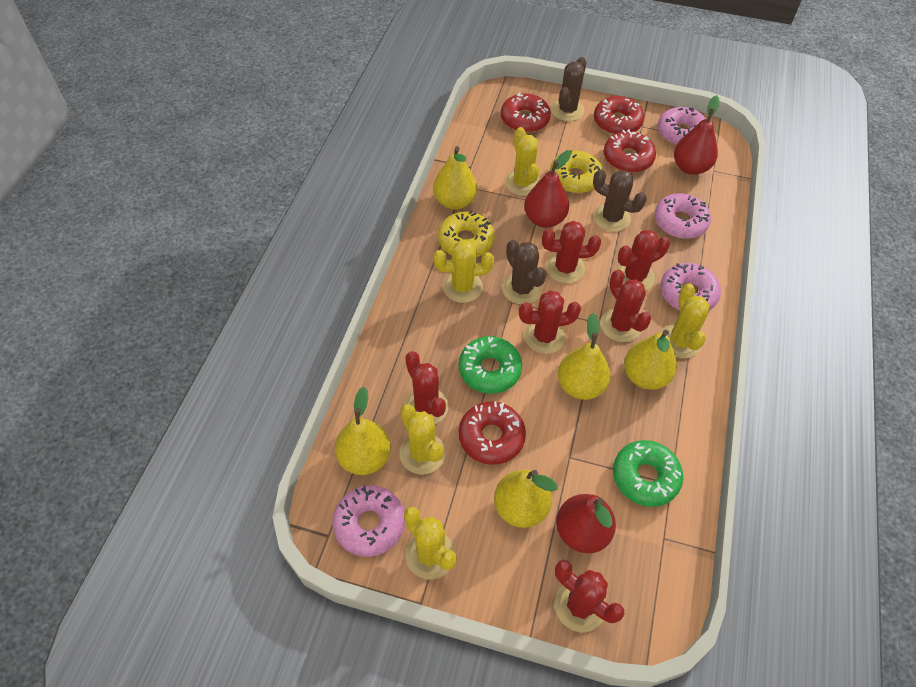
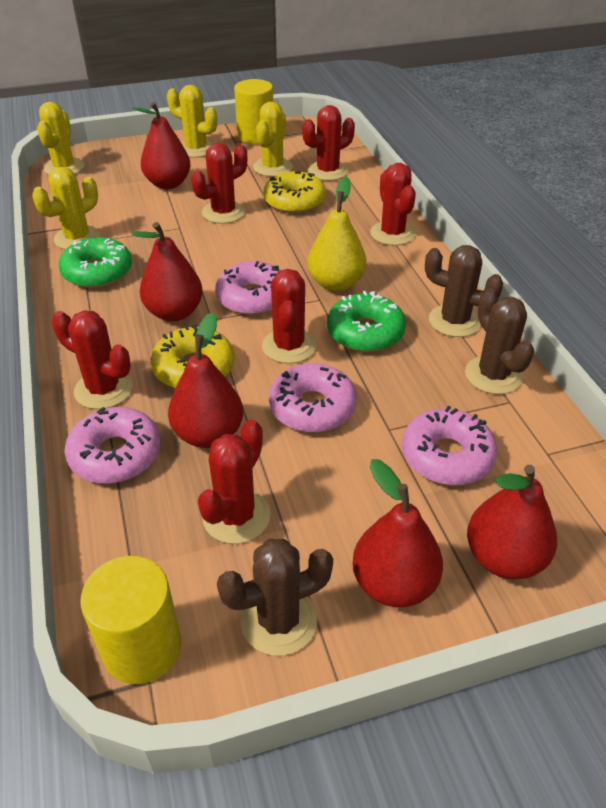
red donut: [459,401,526,465] [501,93,551,133] [594,96,644,134] [603,129,656,173] = 4 -> none = 0
red pear: [524,150,571,228] [556,494,616,553] [674,95,719,175] = 3 -> [131,222,203,321] [132,102,191,189] [168,312,243,448] [352,459,443,607] [467,465,557,580] = 5
yellow cactus: [400,404,446,475] [404,507,457,579] [433,240,494,303] [505,127,540,196] [661,284,709,359] = 5 -> [32,167,100,250] [37,102,84,175] [167,85,217,158] [253,102,293,177] = 4
yellow cylinder: none = 0 -> [80,556,182,684] [234,79,273,144] = 2
yellow pear: [335,387,391,475] [433,146,477,210] [494,470,558,528] [558,313,611,400] [624,330,677,390] = 5 -> [308,177,367,291] = 1

